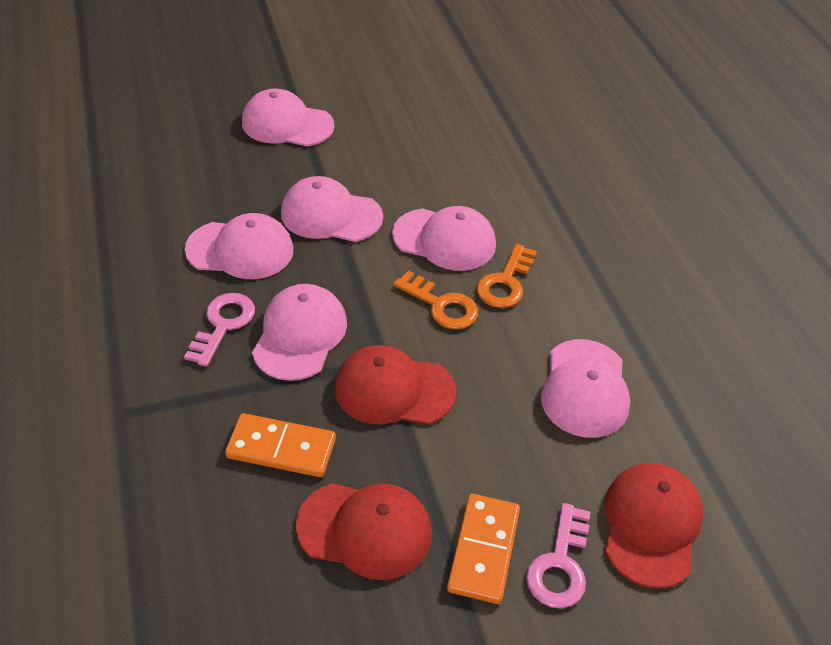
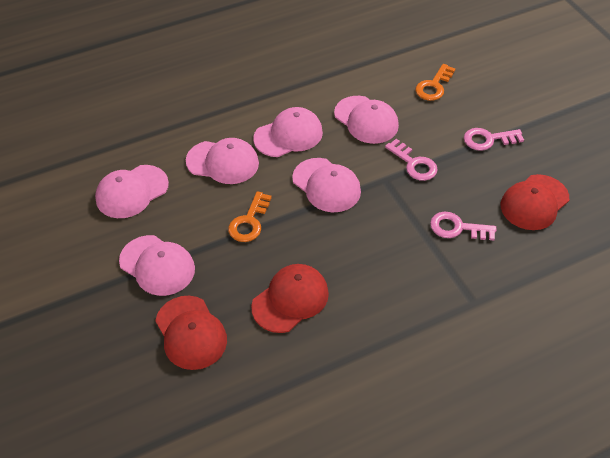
orange domino: [225,413,336,477] [447,494,520,604] = 2 -> none = 0
pink key: [184,293,255,367] [526,503,590,608] = 2 -> [385,139,438,181] [430,212,496,240] [464,128,524,151] = 3

